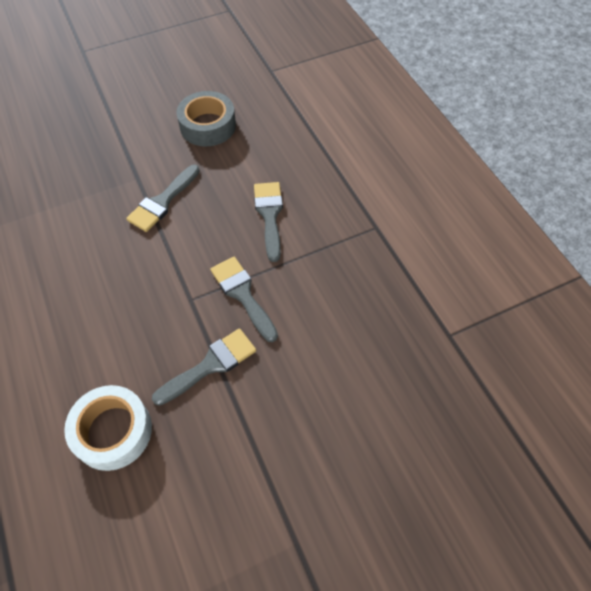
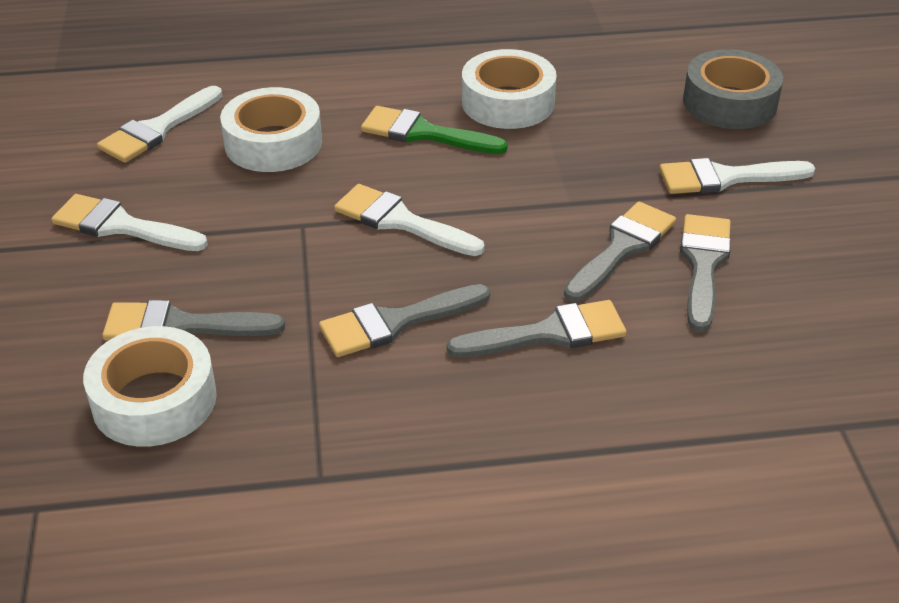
green brush: none = 0 -> [361,106,508,154] = 1
grey brush: [126,165,200,232] [152,328,256,406] [210,257,278,342] [254,182,283,262] = 4 -> [102,300,285,341] [319,284,490,357] [447,300,627,358] [564,202,676,302] [680,214,731,332] = 5
white brush: none = 0 -> [51,194,208,251] [97,86,222,163] [334,184,485,256] [659,158,815,194] = 4
white tape: [64,385,152,471] = 1 -> [83,326,217,447] [220,87,322,172] [462,49,557,129] = 3

